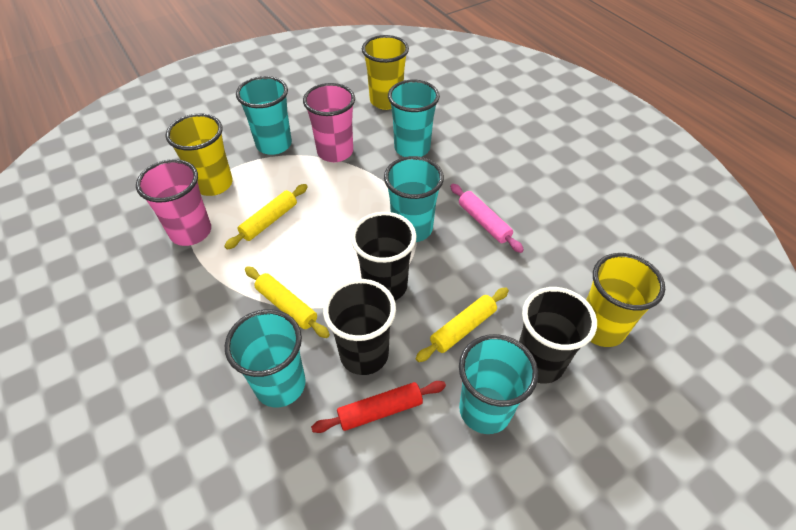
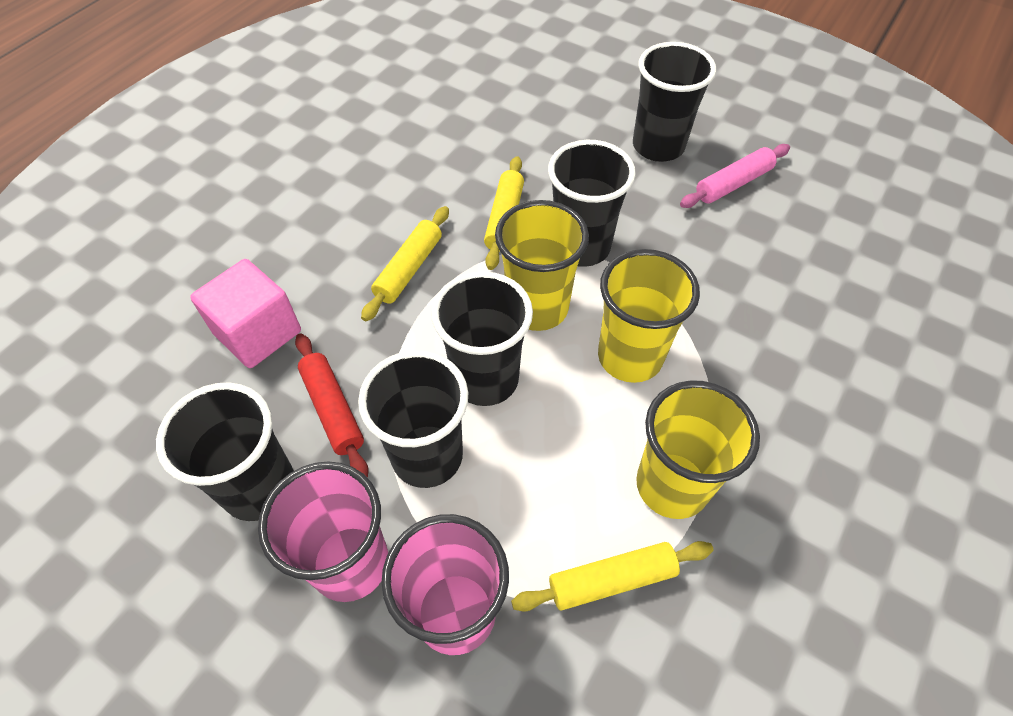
black cup: [323,279,396,375] [351,212,416,301] [519,287,597,384] = 3 -> [156,382,294,521] [358,350,468,488] [431,271,533,406] [548,140,636,267] [633,42,716,162] = 5
pink cube: none = 0 -> [190,259,301,368] = 1
turquoise cup: [225,309,306,407] [236,76,292,155] [384,156,444,242] [388,80,440,157] [459,334,538,434] = 5 -> none = 0

